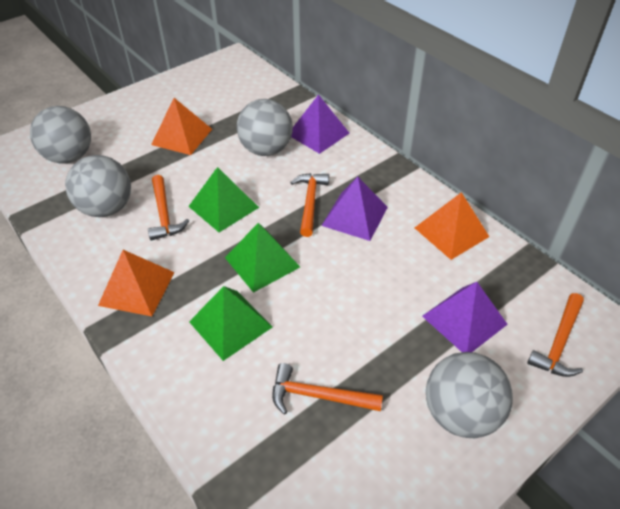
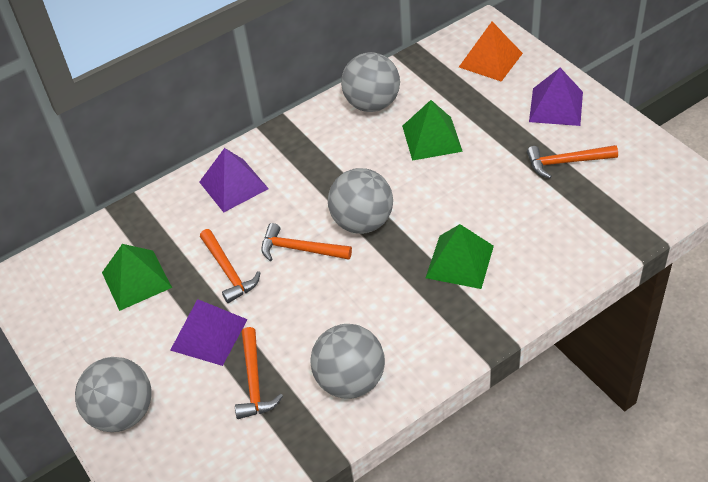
orange pyramid: [98,250,175,316] [151,98,212,155] [415,192,489,260] = 3 -> [459,22,523,82] = 1

